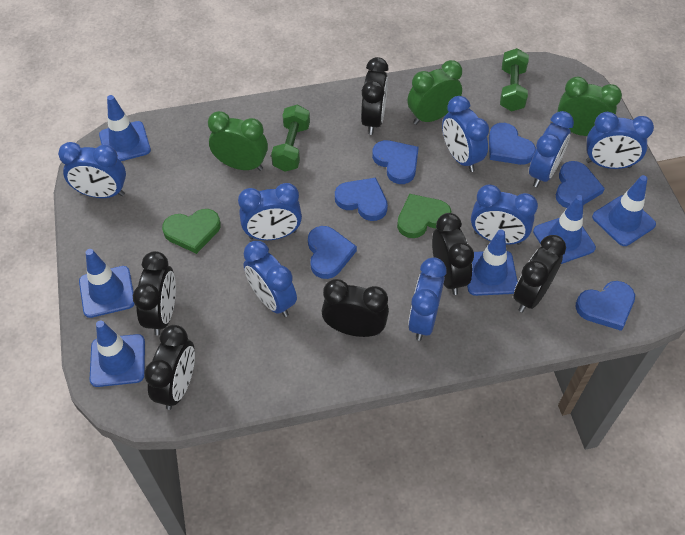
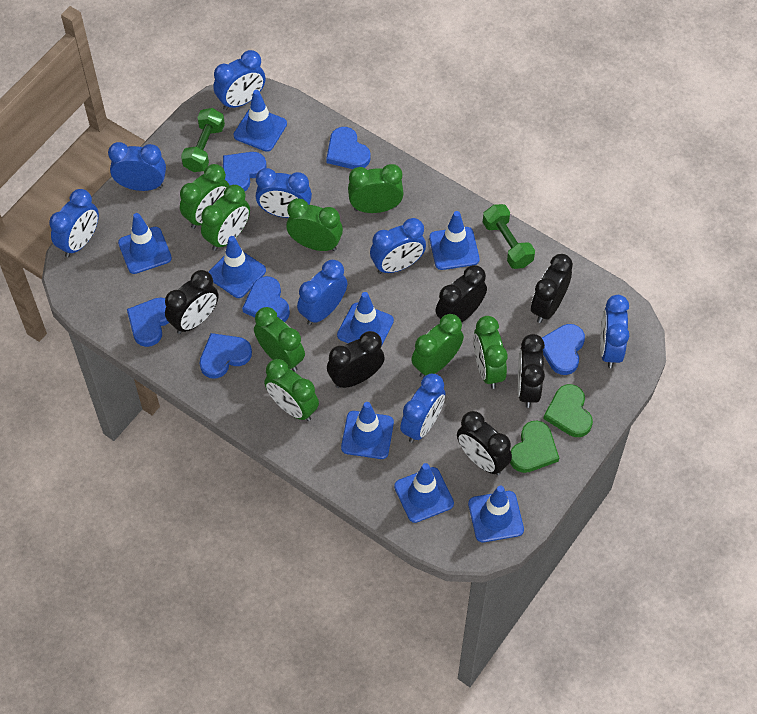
blue traffic cone: [79,249,135,318] [90,321,145,387] [99,95,151,161] [467,229,518,296] [533,195,596,264] [592,175,656,246] = 6 -> [118,213,172,274] [209,236,266,298] [234,90,287,152] [337,292,394,344] [341,402,394,459] [394,463,454,523] [429,211,480,270] [468,486,524,542] = 8
green clock: [208,111,268,171] [407,60,462,125] [557,77,622,136] = 3 -> [180,164,230,229] [201,185,250,251] [254,307,305,372] [264,359,319,421] [286,198,343,251] [348,164,404,213] [411,314,464,378] [473,316,507,389] = 8

